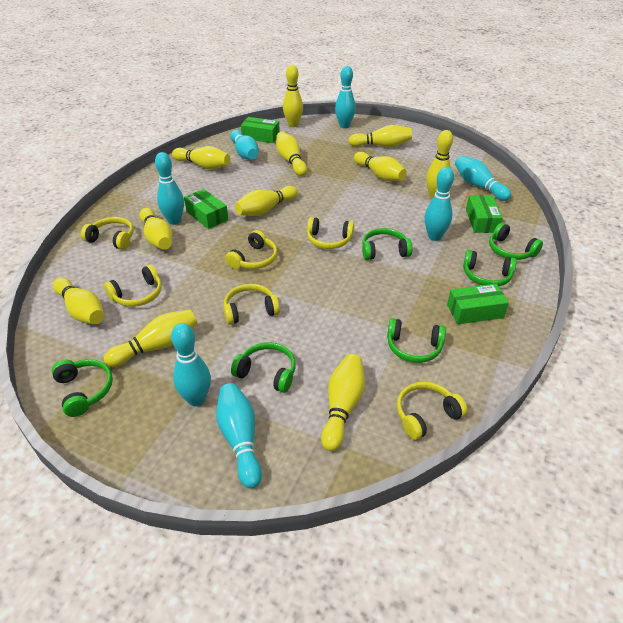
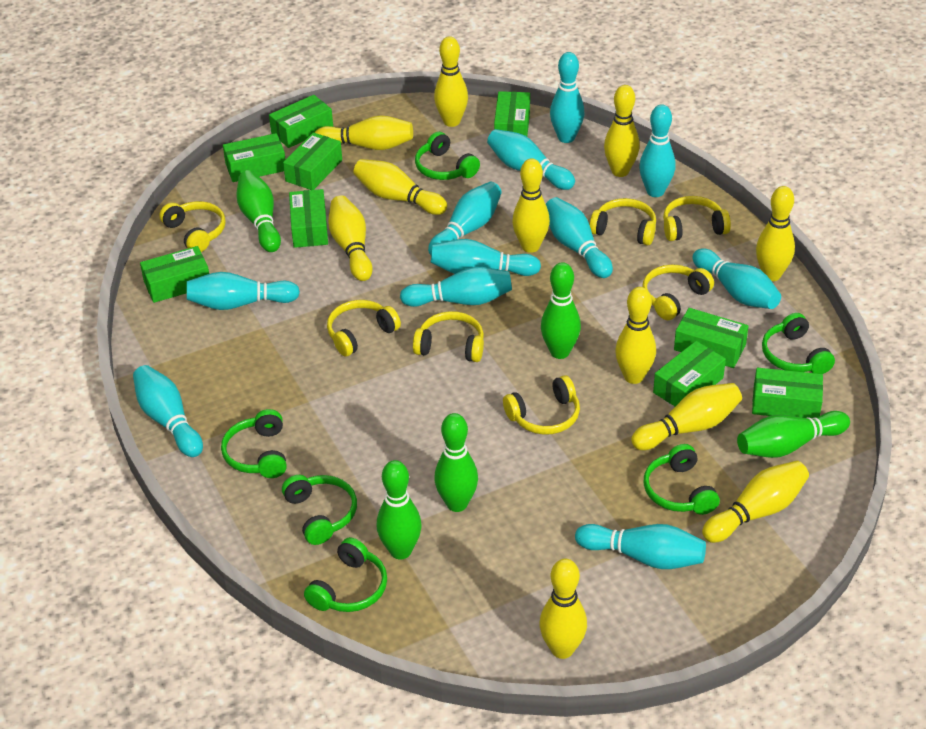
green bowling pin: none = 0 -> [236,170,281,252] [377,460,422,560] [434,413,478,512] [541,262,581,359] [737,411,850,458] = 5
green box: [184,189,228,229] [241,117,280,143] [447,284,509,324] [466,195,503,233] = 4 -> [140,246,209,303] [223,133,286,182] [269,95,333,148] [283,133,342,190] [289,189,328,248] [494,91,530,136] [653,341,726,406] [674,308,749,368] [752,368,823,419] = 9
turquoise bowling pin: [155,152,184,225] [171,323,211,406] [216,383,262,488] [230,130,258,160] [335,66,356,128] [425,167,454,241] [455,156,511,201] = 7 -> [133,365,203,457] [187,272,300,310] [400,267,512,307] [428,182,502,255] [431,239,541,276] [487,129,575,190] [546,197,613,278] [550,52,585,143] [575,524,706,569] [639,104,675,197] [692,248,781,309] = 11
yellow headphones: [81,217,134,250] [104,265,162,307] [224,284,280,325] [225,230,278,269] [307,217,354,249] [397,382,467,440] = 6 -> [159,201,226,252] [327,300,401,357] [413,311,484,362] [503,375,580,435] [589,198,656,246] [642,265,714,320] [663,196,731,241] = 7

